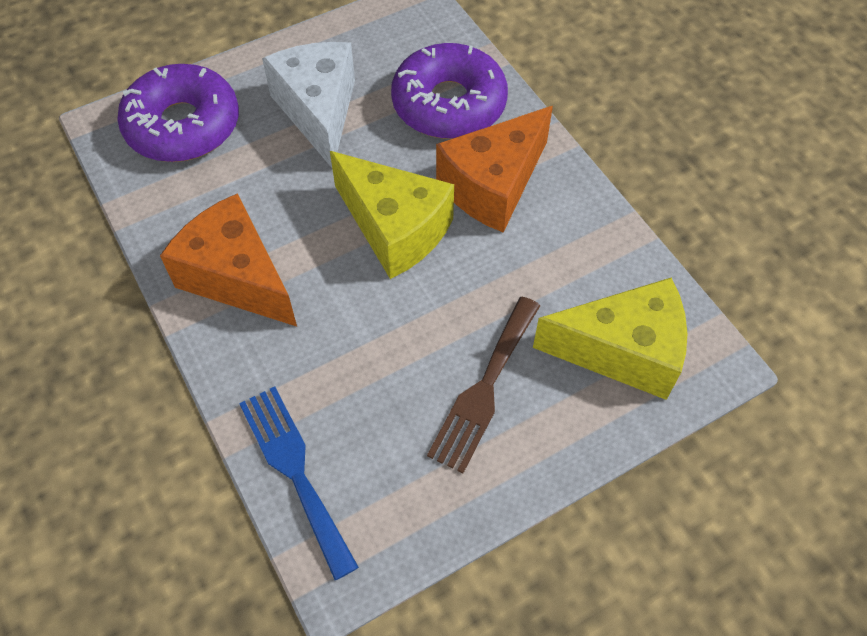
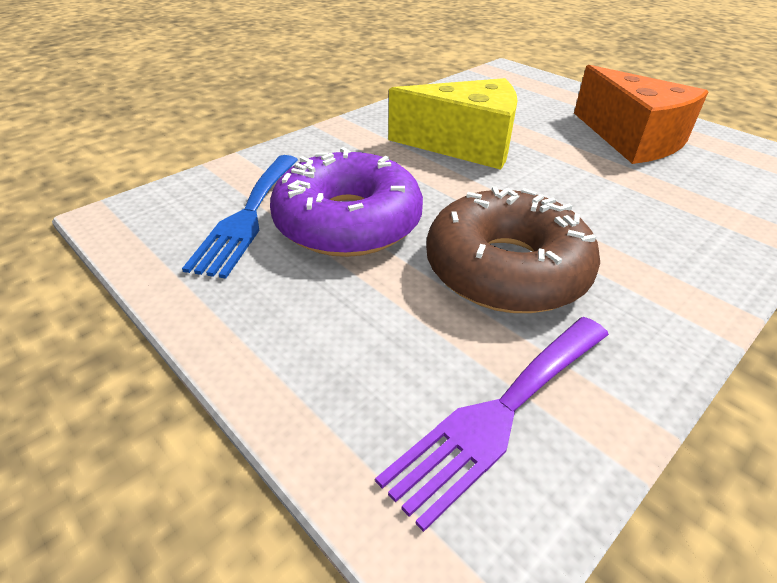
brown donut: none = 0 -> [426,186,600,313] = 1
brown fork: [427,297,540,473] = 1 -> none = 0
orange cheese: [160,193,297,327] [436,106,553,232] = 2 -> [574,65,708,164] = 1
purple donut: [117,64,239,162] [391,43,508,139] = 2 -> [270,147,423,257] = 1
purple fork: none = 0 -> [375,317,609,532] = 1
white cheese: [262,42,355,168] = 1 -> none = 0
yellow cheese: [330,151,454,279] [533,277,687,400] = 2 -> [388,78,518,170] = 1

